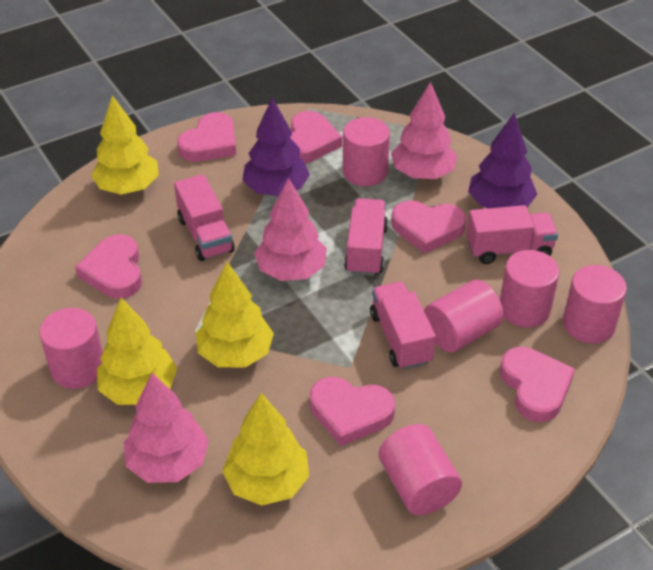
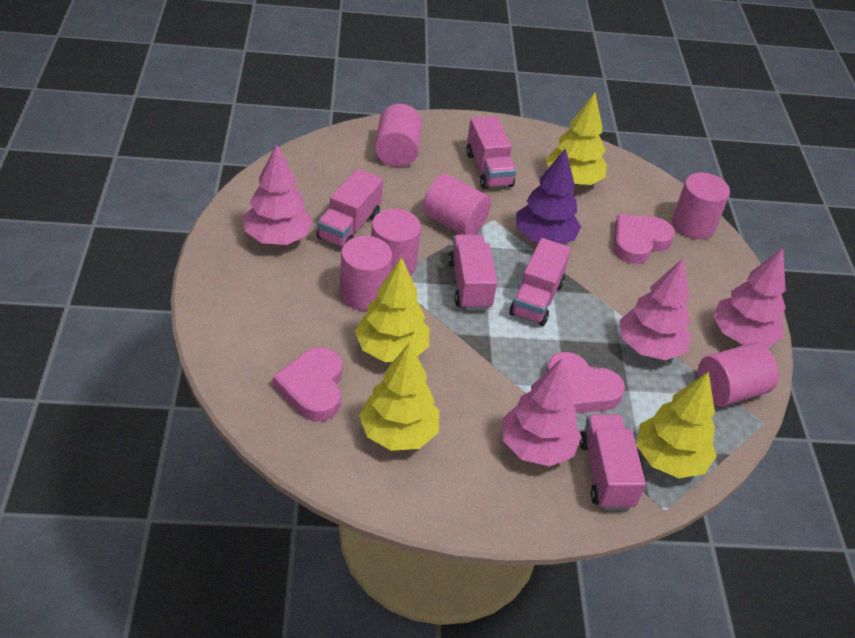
pink heart: [75,234,142,299] [177,112,236,162] [290,111,342,163] [310,377,395,446] [391,200,466,254] [500,347,575,422] = 6 -> [273,347,343,422] [546,352,625,413] [613,214,675,264] = 3
pink tree: [124,373,209,483] [254,178,327,281] [391,81,457,179] = 3 -> [243,144,313,245] [502,358,582,466] [620,258,692,360] [713,248,786,347] = 4
pink truck: [174,174,235,261] [344,198,388,276] [370,282,436,370] [466,205,558,264] = 4 -> [316,169,383,247] [448,234,497,310] [466,116,516,189] [509,238,571,326] [579,414,646,510] = 5
purple tree: [242,97,310,196] [468,113,537,208] = 2 -> [516,148,581,244] = 1

